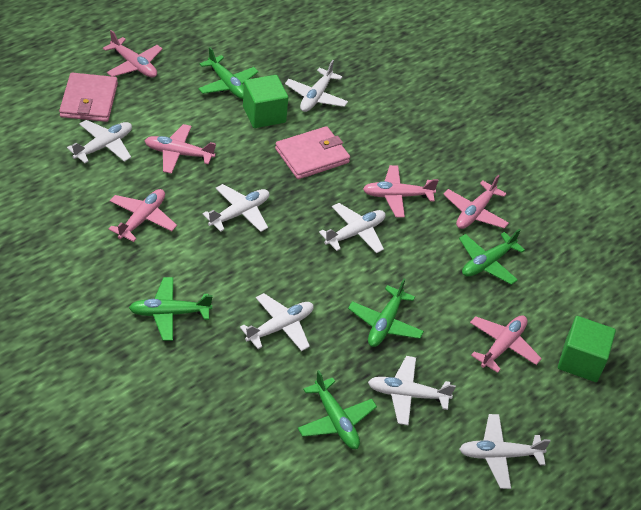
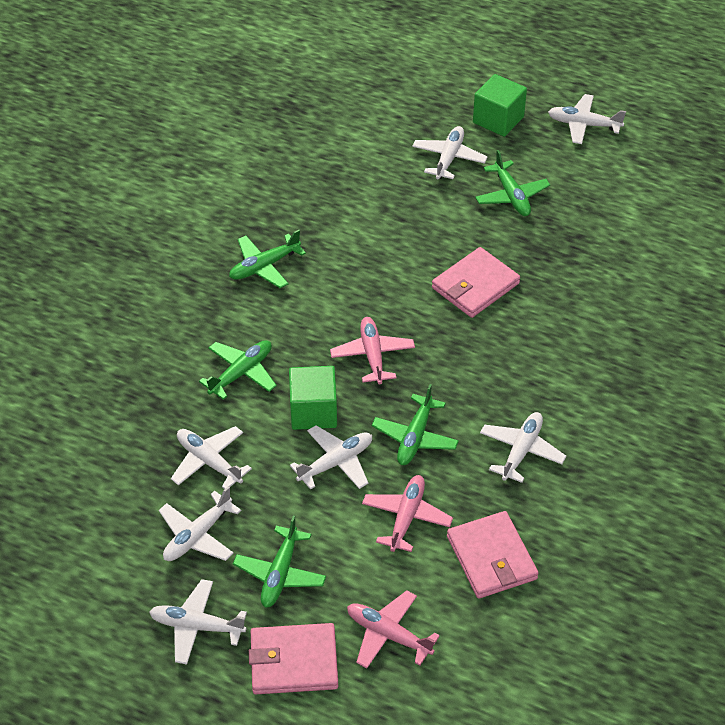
pink plane: [103,30,163,77] [108,189,177,242] [144,124,216,174] [363,165,439,218] [443,175,509,229] [470,315,542,373] = 6 -> [330,317,415,385] [347,590,440,669] [362,475,453,552] = 3
pink wallet: [59,73,118,122] [275,126,350,179] = 2 -> [249,623,338,694] [432,247,520,318] [447,511,539,599] = 3

